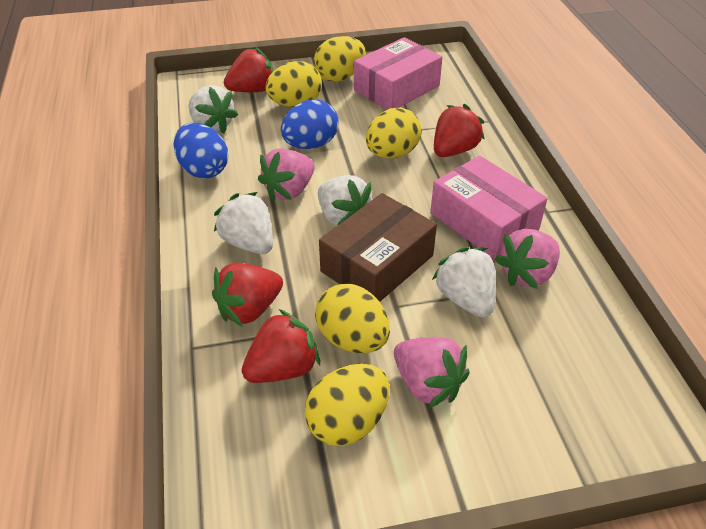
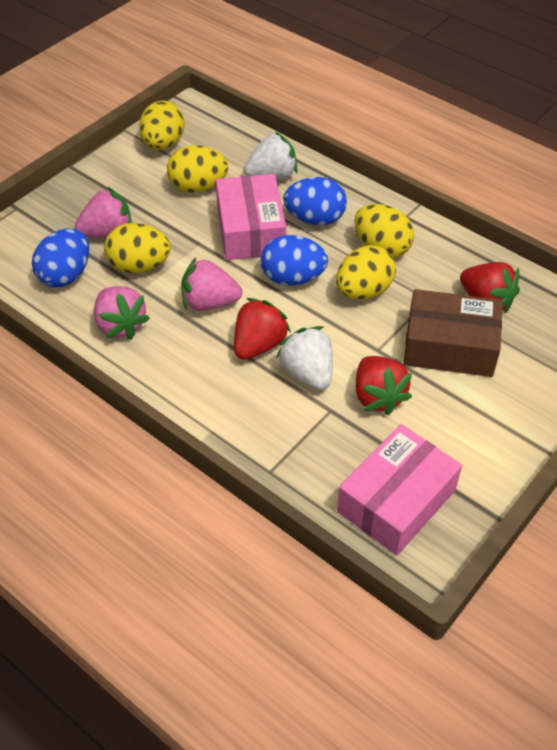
blue egg: [174,123,228,179] [281,99,339,149] = 2 -> [32,229,89,287] [261,235,328,286] [283,177,347,225] = 3
red strawberry: [212,263,283,327] [224,47,273,92] [242,309,320,383] [434,104,485,157] = 4 -> [234,298,291,360] [355,356,412,415] [460,262,520,313] = 3
white strawberry: [189,85,238,134] [214,192,273,254] [318,175,372,226] [432,247,496,317] = 4 -> [244,132,297,180] [276,326,333,390] = 2

